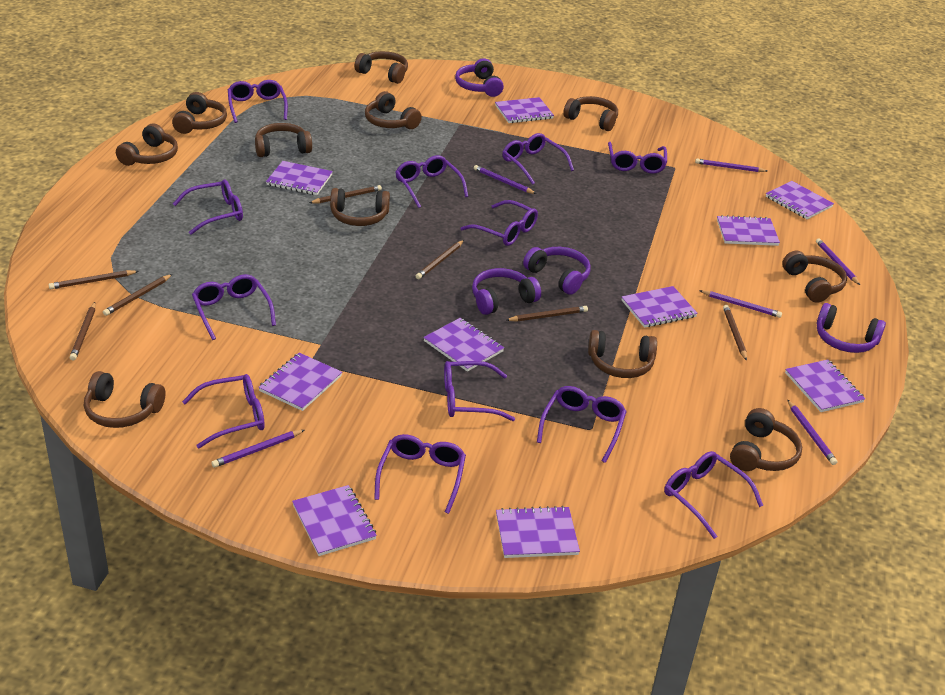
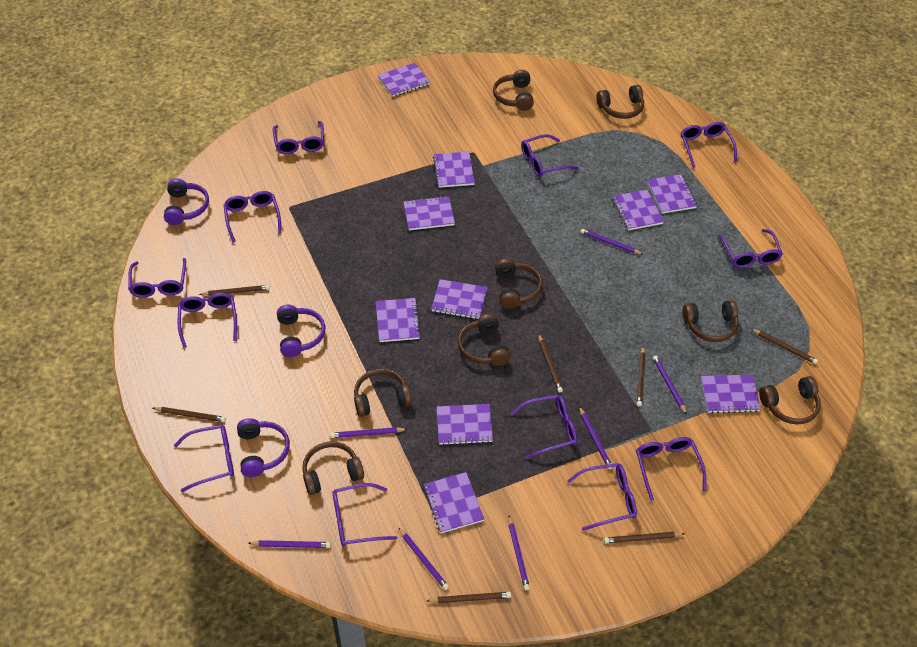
brown headphones: [84,371,165,428] [116,123,178,166] [172,92,227,134] [255,123,312,157] [330,188,390,226] [355,51,408,84] [365,91,422,129] [563,96,618,131] [588,330,657,378] [730,408,802,471] [782,251,847,303] = 11 -> [302,441,364,495] [354,369,412,417] [458,314,511,366] [493,70,534,111] [495,258,542,309] [596,85,644,119] [683,300,738,342] [759,376,821,424] = 8
purple headphones: [455,58,504,97] [472,268,541,315] [523,247,591,295] [817,303,886,353] = 4 -> [164,178,209,225] [237,418,290,477] [277,305,325,357] = 3
purple pencil: [211,430,304,468] [474,165,536,194] [695,159,767,172] [699,290,782,318] [788,400,837,465] [816,238,860,285] = 6 -> [248,540,331,548] [330,427,407,438] [398,527,449,590] [508,516,530,590] [579,406,613,469] [581,229,644,255] [653,356,687,415] = 7

